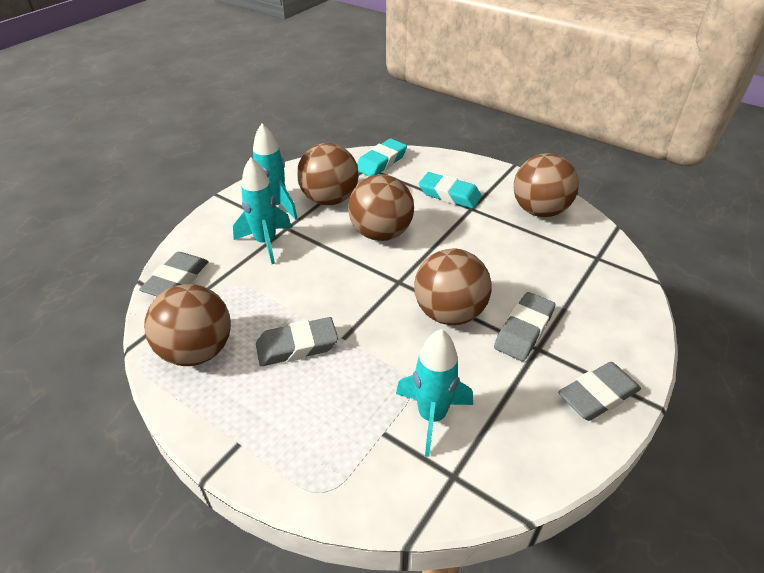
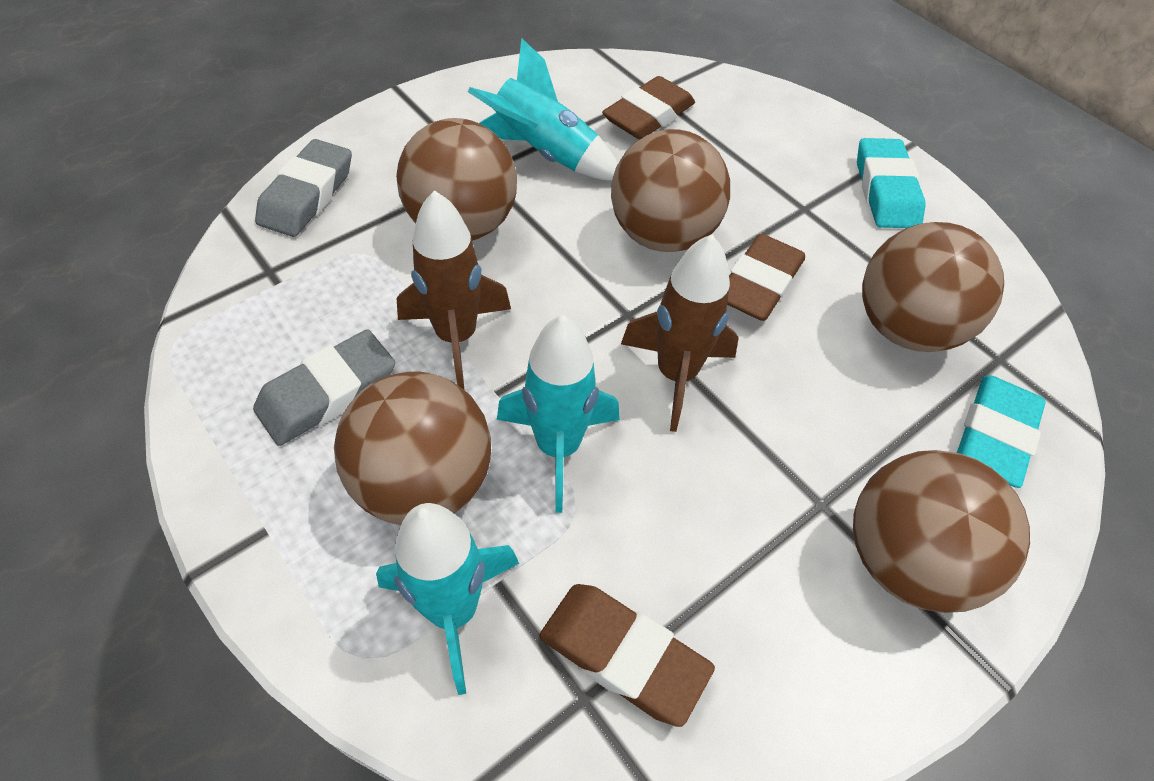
brown eraser: none = 0 -> [539,584,715,727] [602,76,695,140] [727,234,805,321] = 3
brown rocket: none = 0 -> [396,190,511,390] [621,234,739,432] = 2
grey eraser: [139,252,209,296] [256,317,338,366] [494,292,556,361] [558,362,641,421] = 4 -> [253,329,395,446] [255,139,352,237] = 2

